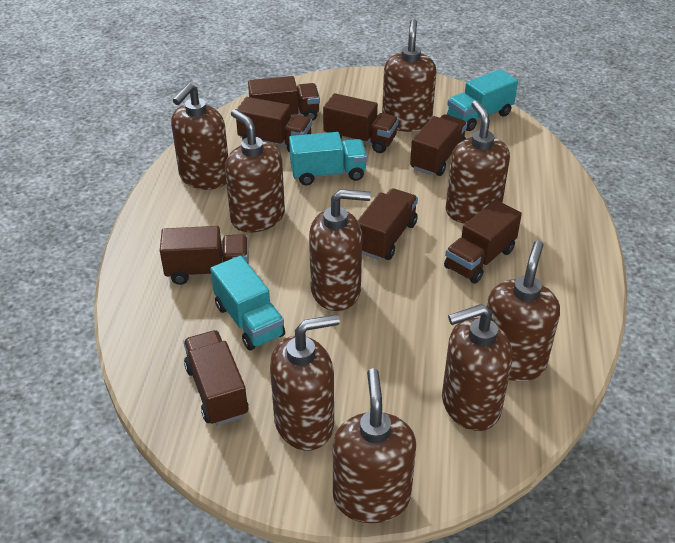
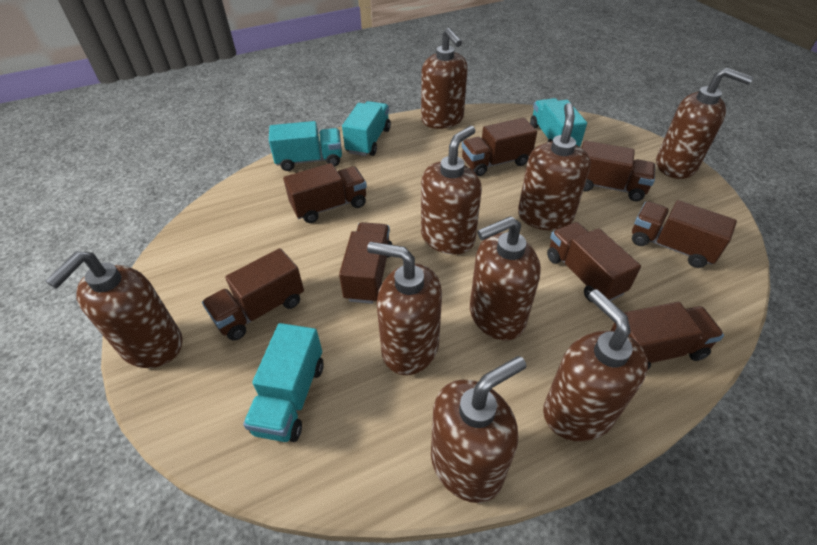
turquoise truck: [210,256,285,350] [289,132,367,185] [447,69,518,131] = 3 -> [243,323,324,442] [269,121,342,171] [342,101,391,156] [530,98,587,147] = 4

